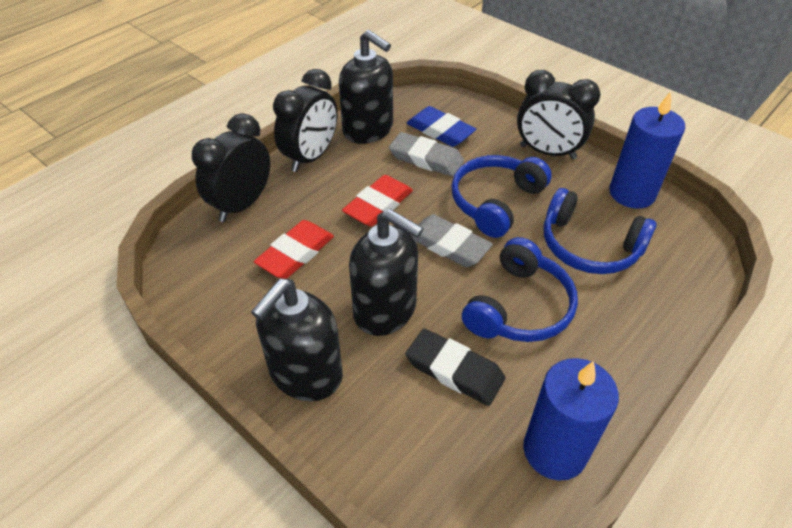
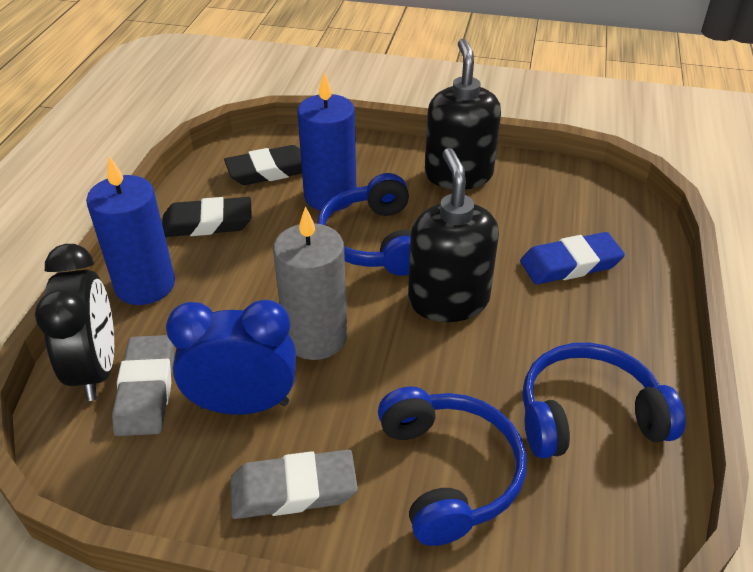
black clock: [192,113,270,222] [273,69,337,172] [517,70,600,159] = 3 -> [35,244,114,401] = 1
black eraser: [405,328,506,406] = 1 -> [162,197,252,237] [224,145,302,185] = 2
black soap dispenser: [251,279,343,401] [339,30,393,144] [349,209,424,336] = 3 -> [408,148,499,322] [425,39,501,189] = 2
blue clock: none = 0 -> [166,300,296,415] = 1
grey candle: none = 0 -> [273,206,347,360] = 1
red eraser: [254,220,334,279] [342,175,413,227] = 2 -> none = 0

